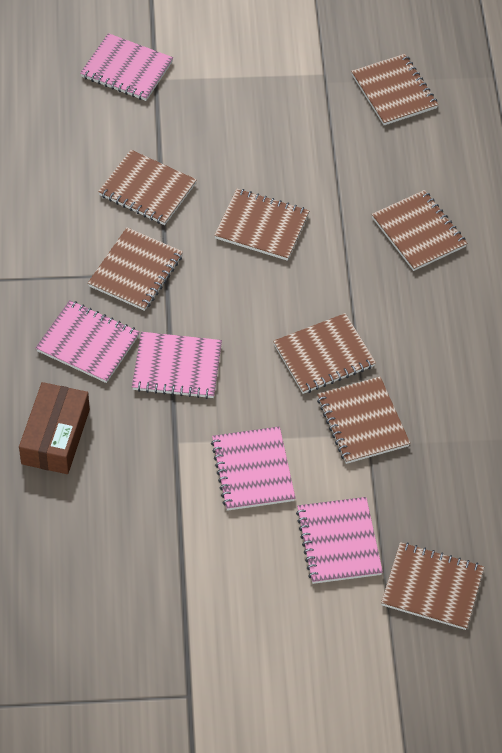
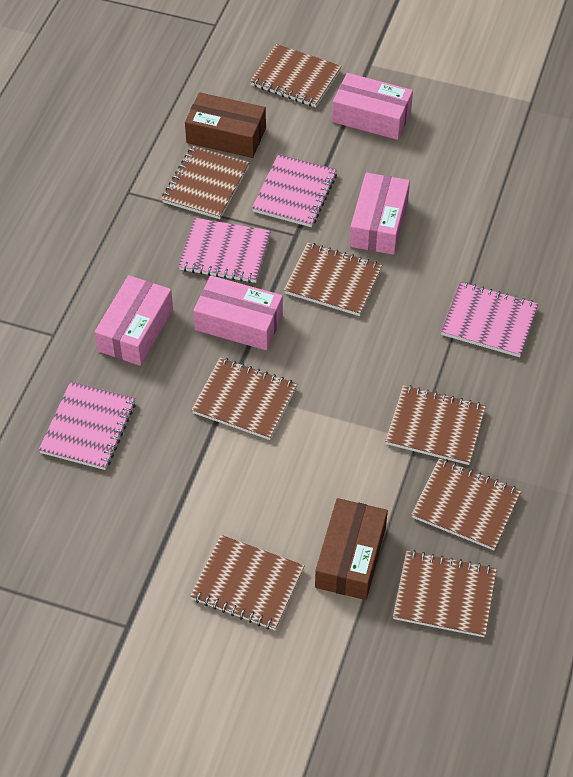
brown box: [19,382,90,474] = 1 -> [185,92,266,158] [315,498,388,600] = 2
pink box: none = 0 -> [95,275,173,366] [193,275,283,350] [332,73,413,140] [350,173,410,255] = 4
pink notebook: [36,300,140,383] [80,33,173,101] [132,332,222,399] [211,426,296,511] [296,497,383,584] = 5 -> [39,382,136,470] [178,218,271,283] [252,154,337,227] [441,282,538,357] = 4

